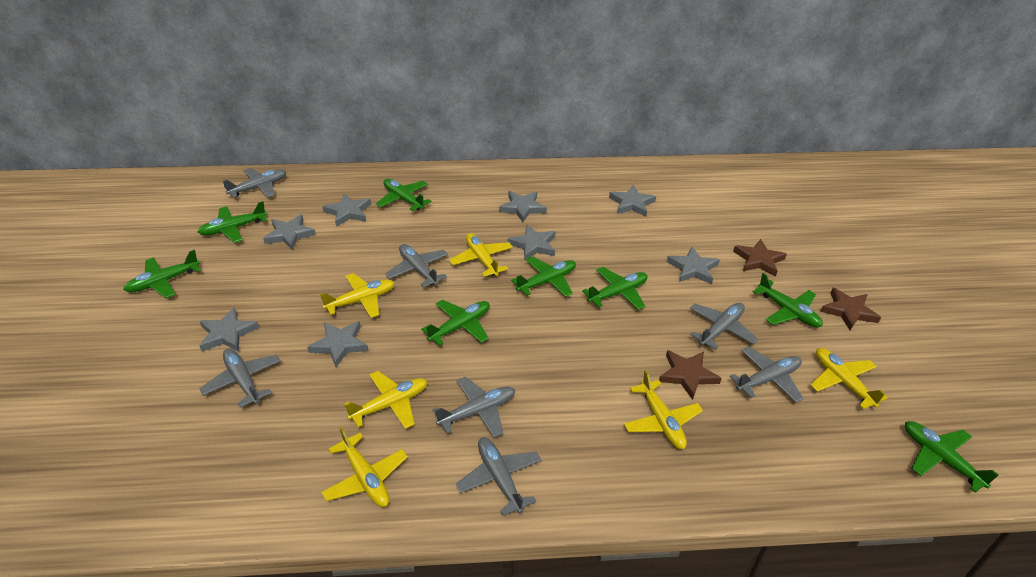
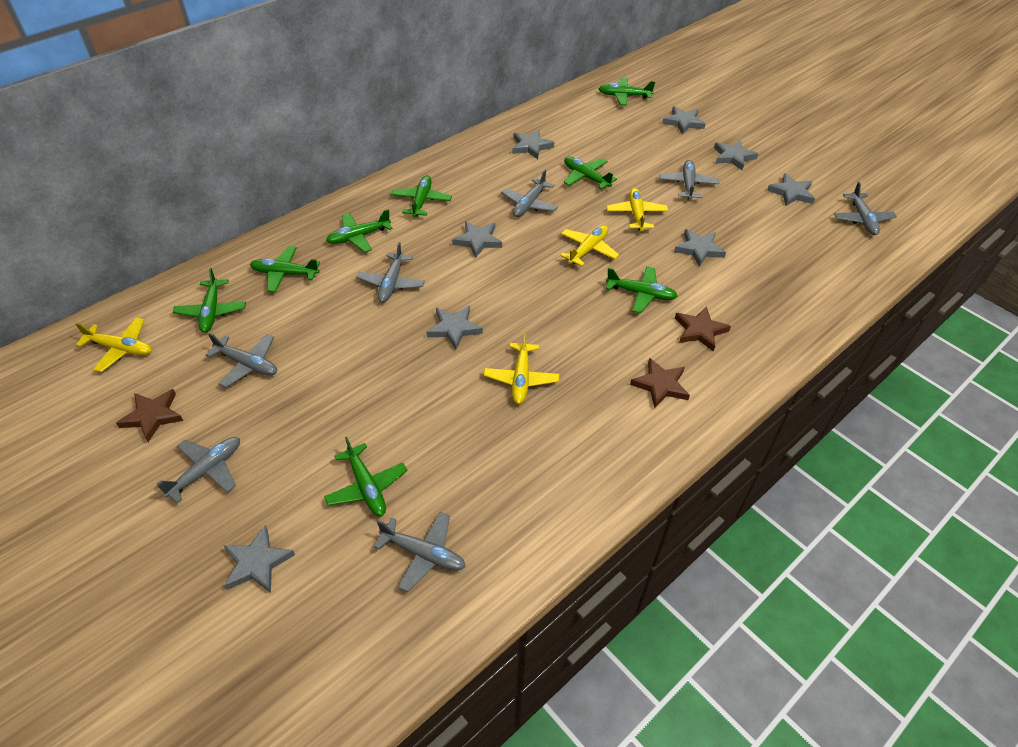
yellow plane: [320,273,395,318] [321,427,408,507] [344,371,427,429] [449,233,513,277] [624,370,703,449] [810,348,888,409] = 6 -> [75,317,152,372] [484,331,559,404] [560,225,619,266] [606,188,668,231] = 4

